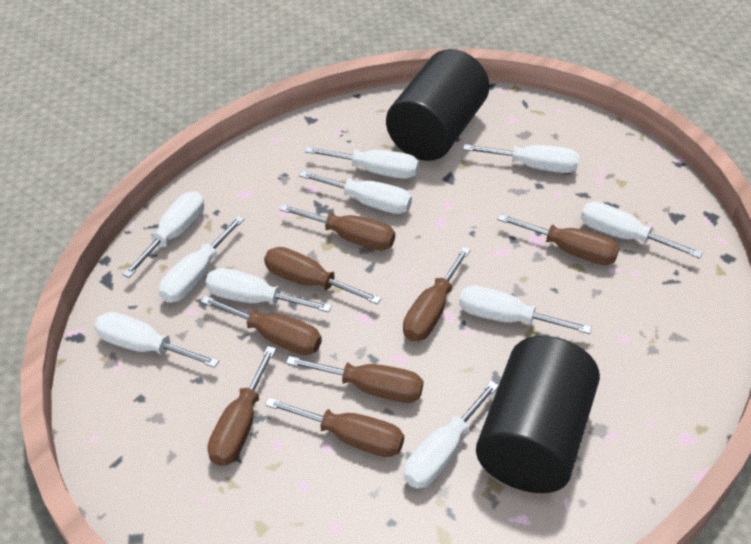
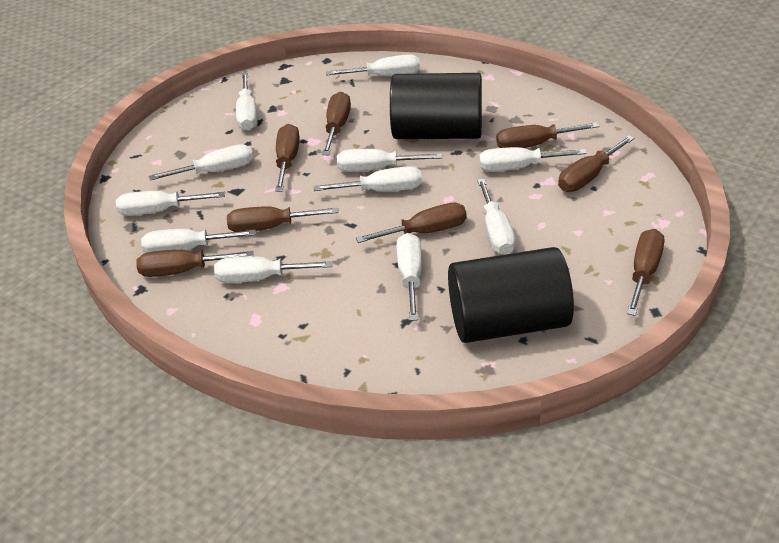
white screwdriver: [94,312,219,368] [122,191,204,278] [159,215,245,303] [206,268,332,312] [299,171,412,214] [305,147,419,179] [404,381,499,489] [459,285,592,334] [463,144,579,173] [581,202,703,259] = 10 -> [116,191,225,216] [141,229,256,253] [149,144,253,181] [214,256,332,283] [236,72,257,131] [314,166,422,192] [326,54,420,76] [337,149,443,172] [396,233,422,321] [477,178,515,255] [479,147,587,172] = 11

